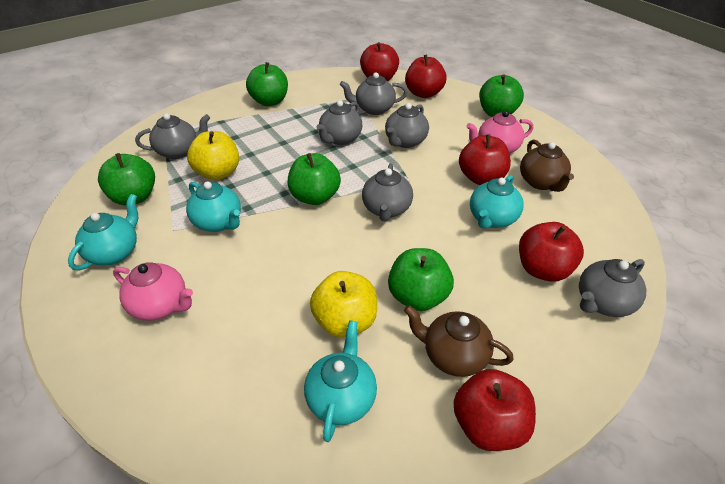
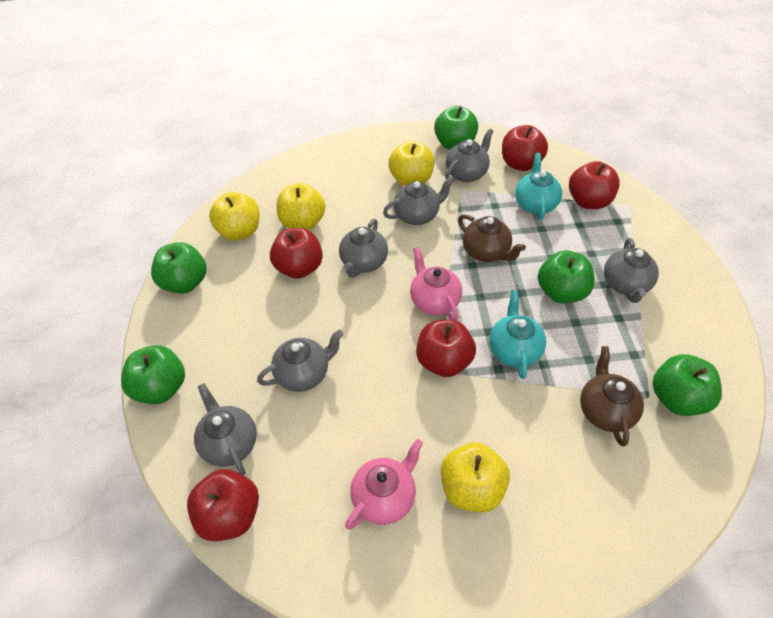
turquoise teapot: [68,194,138,270] [186,181,241,232] [304,320,377,442] [470,175,524,229] = 4 -> [489,290,546,379] [515,153,562,220] = 2
yellow apple: [187,131,239,180] [310,271,377,337] = 2 -> [209,192,260,241] [277,183,326,230] [388,141,434,186] [441,443,510,513] = 4

